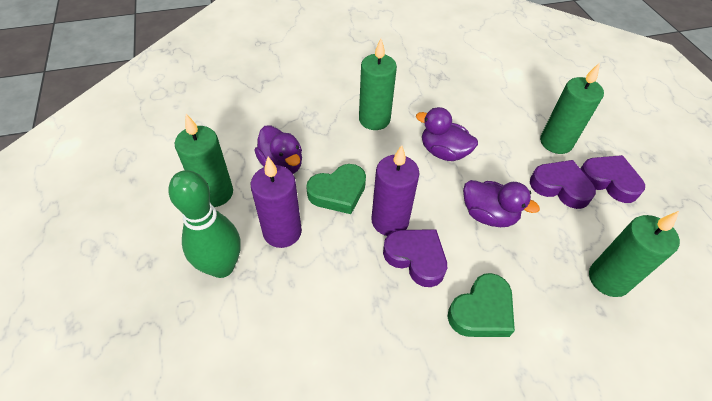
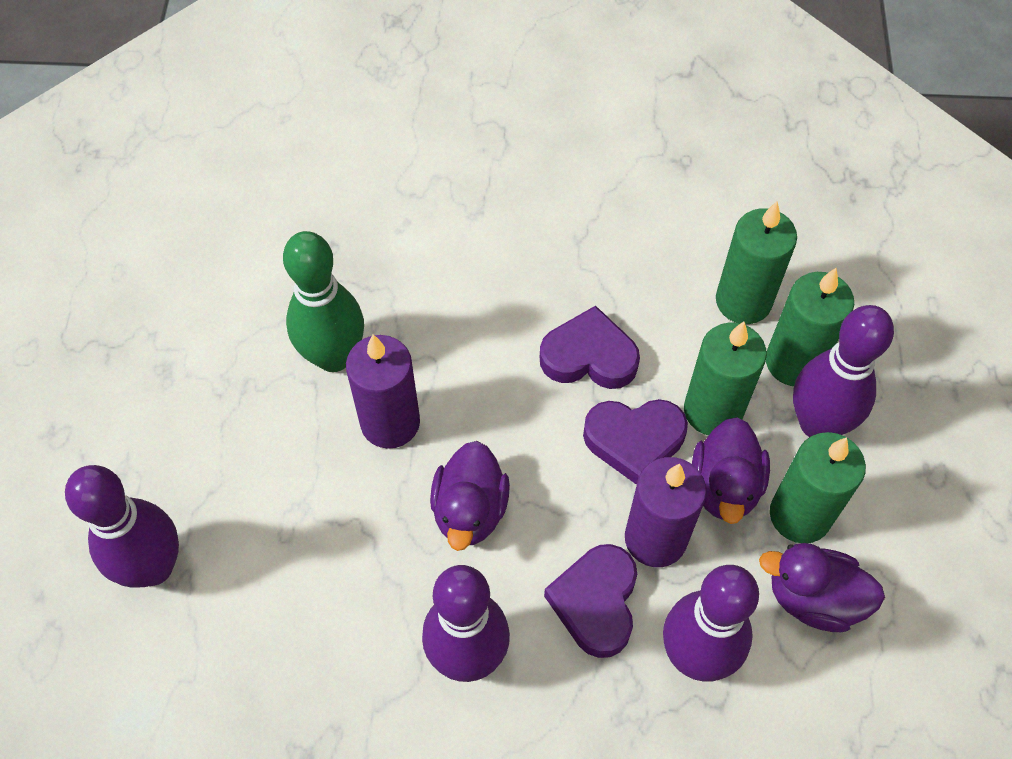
green heart: [306,164,366,214] [448,273,515,337] = 2 -> none = 0
purple bowling pin: none = 0 -> [65,465,179,588] [422,565,510,682] [663,565,759,682] [793,305,894,437] = 4

